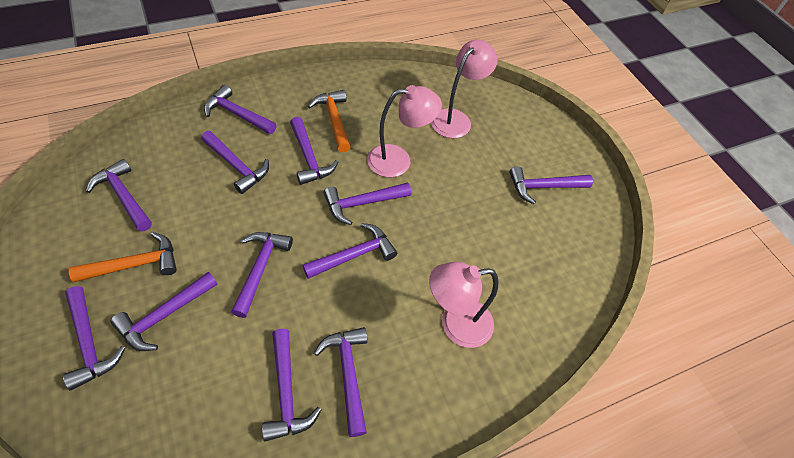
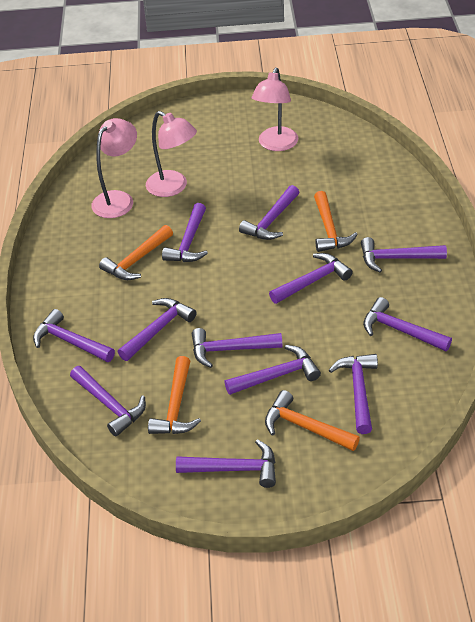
orange hammer: [69,232,177,282] [308,90,351,152] = 2 -> [99,225,173,280] [148,356,201,434] [265,390,360,451] [314,191,358,252] = 4

